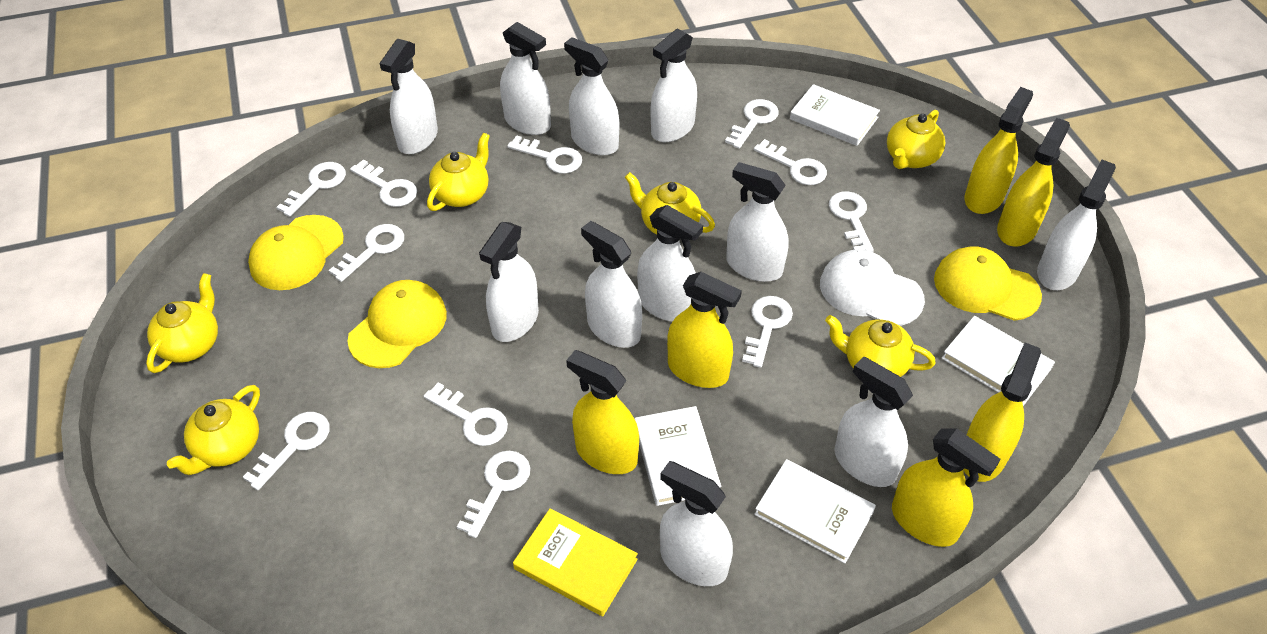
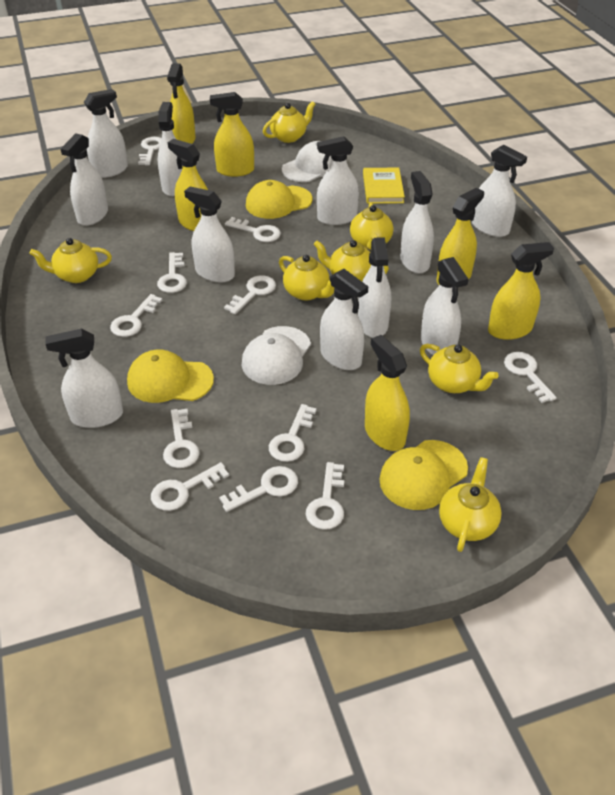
white book: [635,406,721,506] [754,459,876,564] [790,84,880,146] [942,316,1055,406] = 4 -> none = 0
white cap: [820,249,925,326] = 1 -> [242,326,311,385] [282,141,332,182] = 2
yellow teapot: [146,273,218,373] [167,385,260,475] [427,132,490,211] [625,172,715,235] [825,315,936,377] [887,110,945,169] = 6 -> [30,238,112,283] [263,101,315,143] [279,255,334,300] [313,240,389,281] [350,203,393,250] [420,344,499,393] [439,457,502,552] = 7

